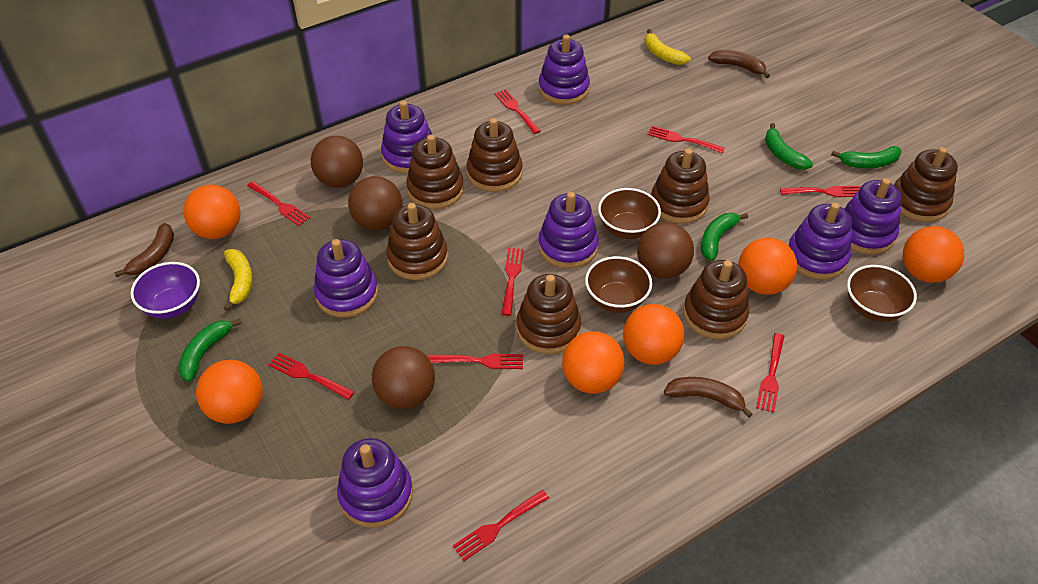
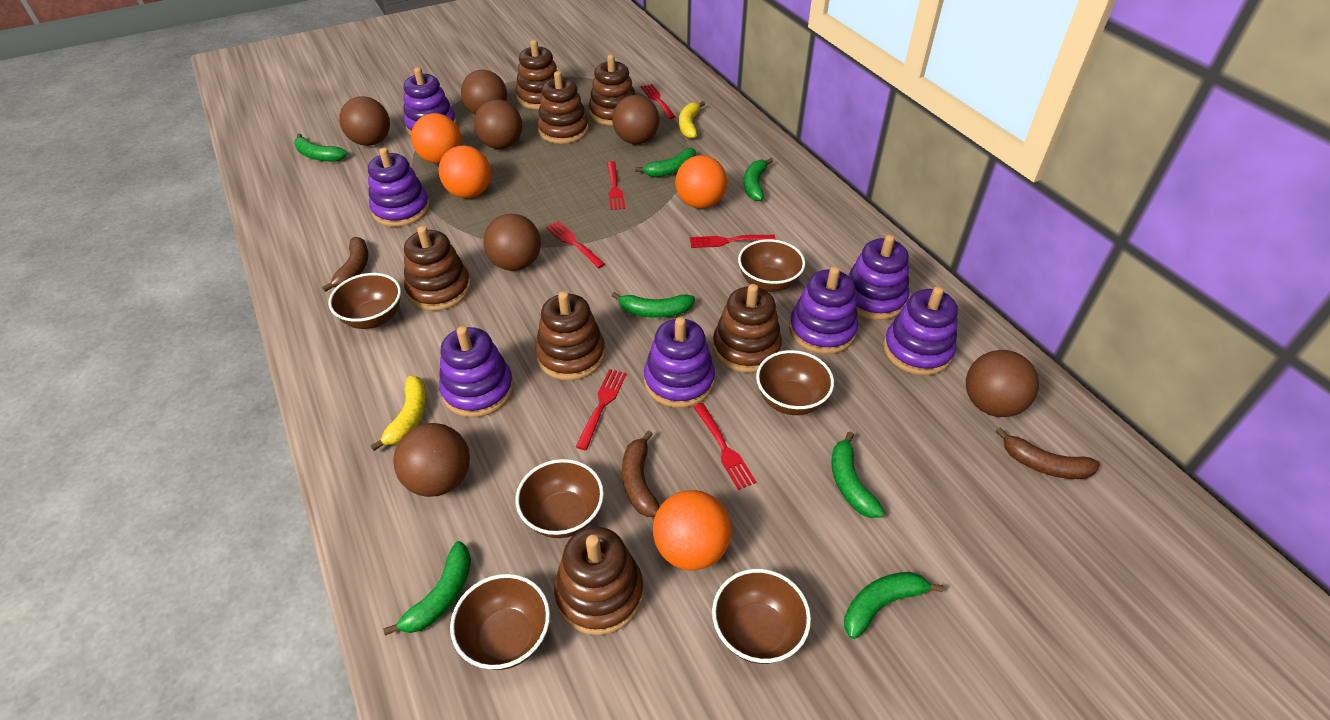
brown ball: [311,136,363,188] [348,176,403,230] [372,346,435,409] [637,222,694,279] = 4 -> [339,96,390,146] [393,423,470,497] [461,70,507,114] [474,99,522,149] [483,214,541,271] [612,95,659,144] [966,350,1039,417] = 7
brown bowl: [585,256,652,313] [598,188,661,239] [847,265,917,322] = 3 -> [328,273,401,329] [450,574,550,670] [516,459,604,538] [712,569,811,664] [738,239,805,292] [756,350,834,415] = 6
green banana: [178,319,242,382] [701,213,748,261] [765,123,813,170] [831,146,902,168] = 4 -> [294,134,348,162] [383,541,471,636] [612,292,695,318] [635,148,696,177] [744,158,773,201] [831,431,885,518] [844,572,944,639] = 7
orange ball: [183,185,241,239] [196,360,263,424] [562,331,625,394] [623,304,685,365] [738,238,797,295] [903,226,964,283] = 6 -> [411,113,462,164] [438,145,491,198] [653,490,732,571] [675,155,727,209] = 4
purple bowl: [130,262,200,319] = 1 -> none = 0
red fork: [247,181,310,226] [268,353,354,400] [428,354,523,369] [453,490,549,561] [494,89,541,134] [501,248,524,316] [648,126,725,153] [756,333,784,413] [780,186,860,197] = 9 -> [546,221,605,268] [576,369,626,450] [607,161,625,210] [641,84,676,119] [690,235,776,248] [693,403,757,490] = 6

